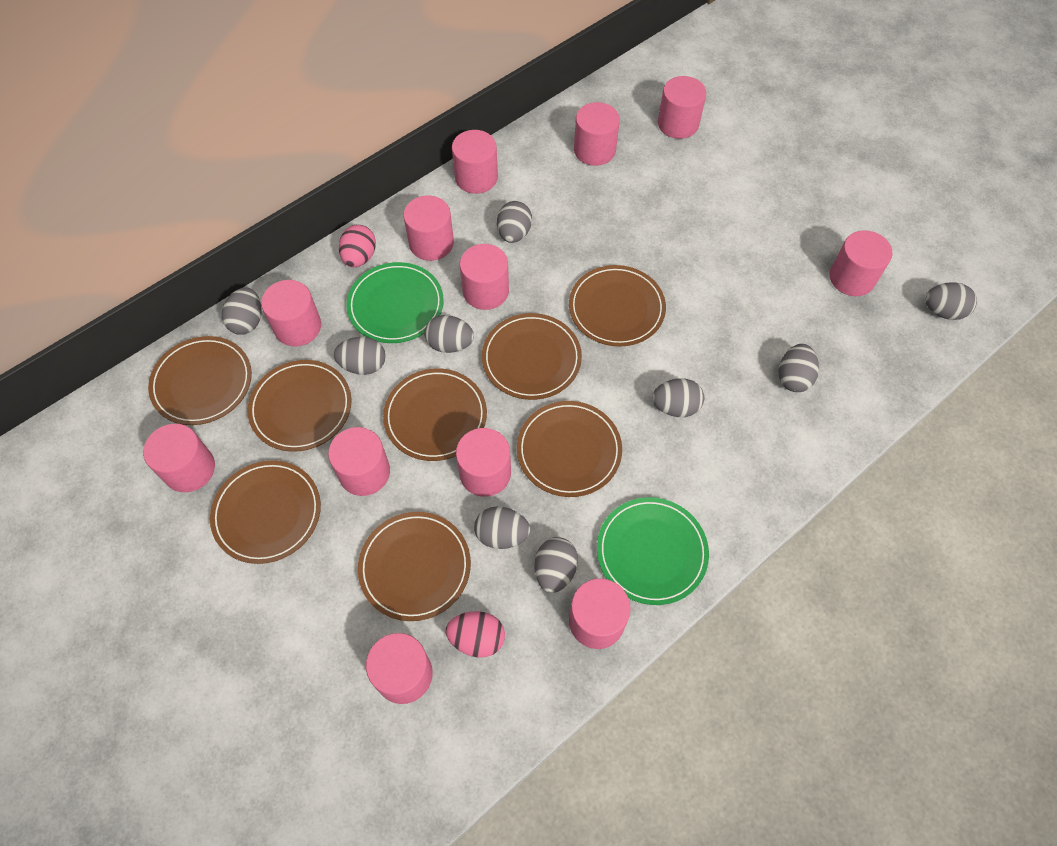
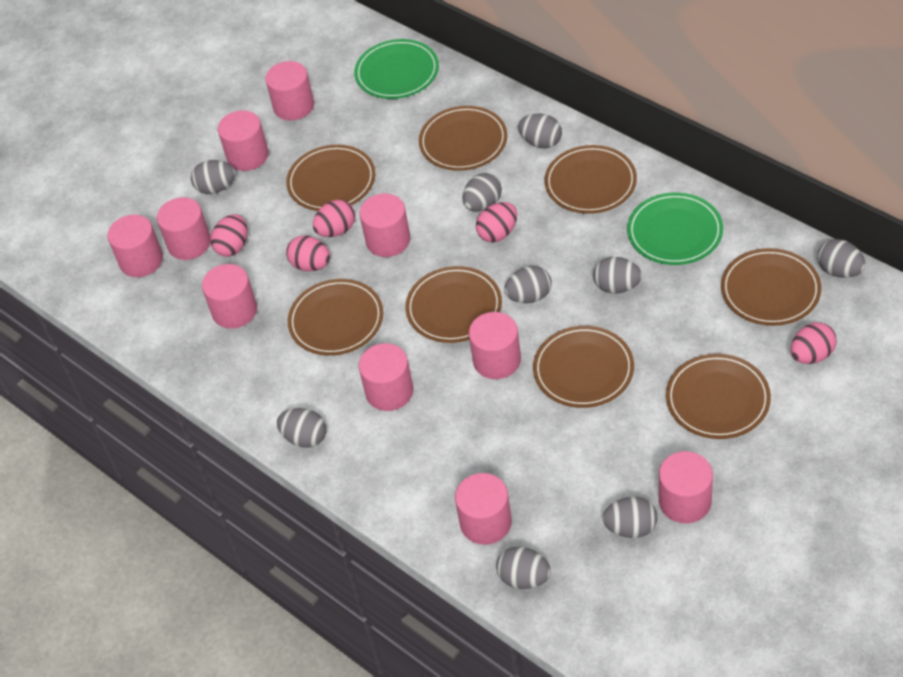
pink cylinder: [143,424,215,492] [261,280,321,347] [328,427,390,496] [366,633,433,704] [403,195,454,261] [452,130,498,194] [456,428,511,497] [460,244,509,310] [569,578,631,649] [574,102,620,166] [658,76,706,139] [830,230,893,296] = 12 -> [107,215,163,277] [157,197,211,260] [202,264,257,329] [218,110,269,171] [265,61,314,121] [359,193,410,257] [359,343,413,411] [455,473,512,545] [469,312,521,379] [659,451,713,523] = 10
pink egg: [339,225,376,267] [446,611,505,658] = 2 -> [210,214,248,257] [286,236,330,271] [313,200,355,237] [476,202,517,243] [791,323,837,364] = 5

